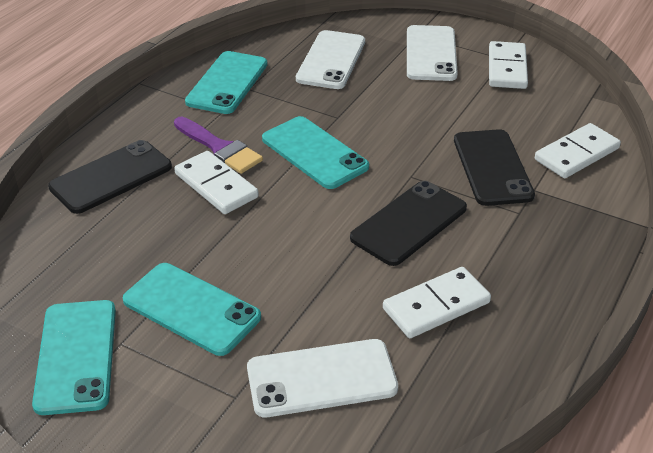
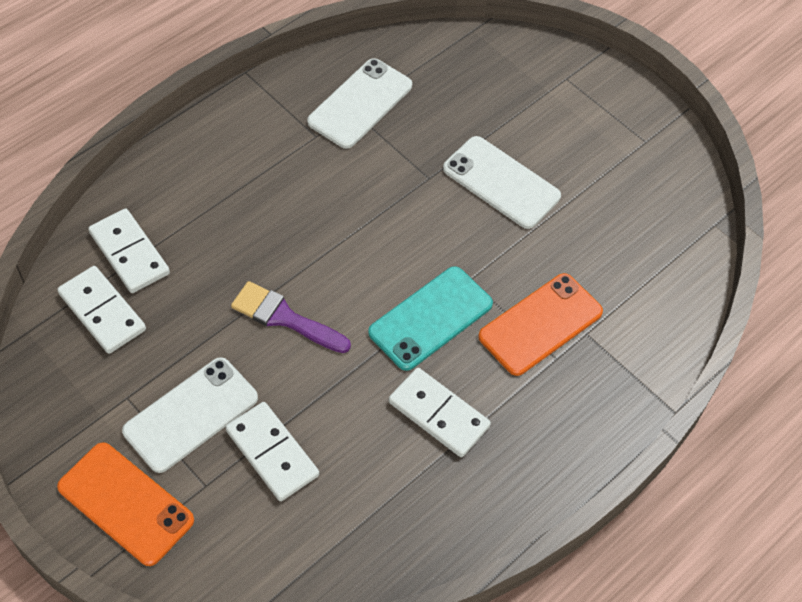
black phone: [48,140,172,214] [350,181,467,266] [454,129,535,206] = 3 -> none = 0
orange phone: none = 0 -> [57,442,194,566] [478,273,603,376] = 2
turquoise phone: [32,300,116,415] [123,263,261,356] [185,51,268,114] [262,116,369,189] = 4 -> [368,266,493,371] = 1

